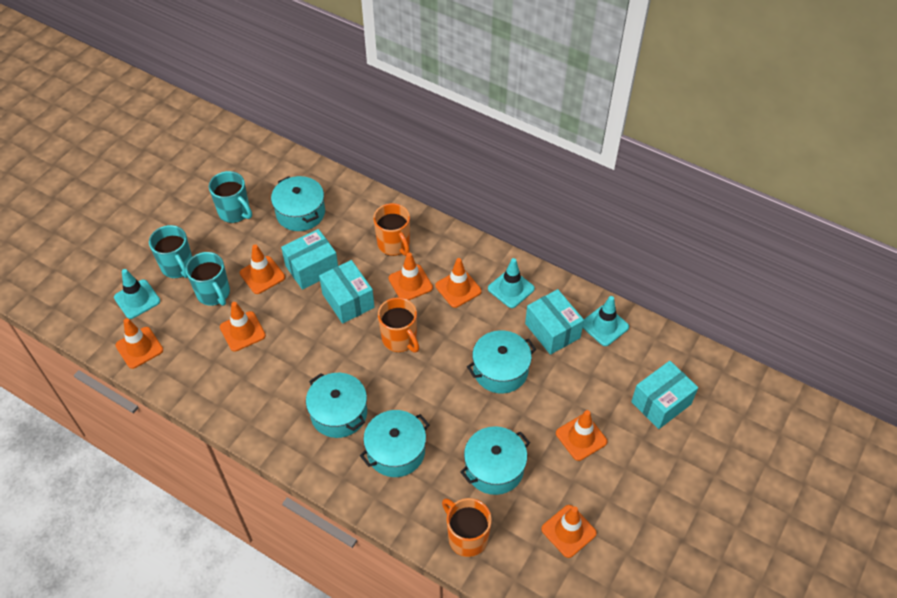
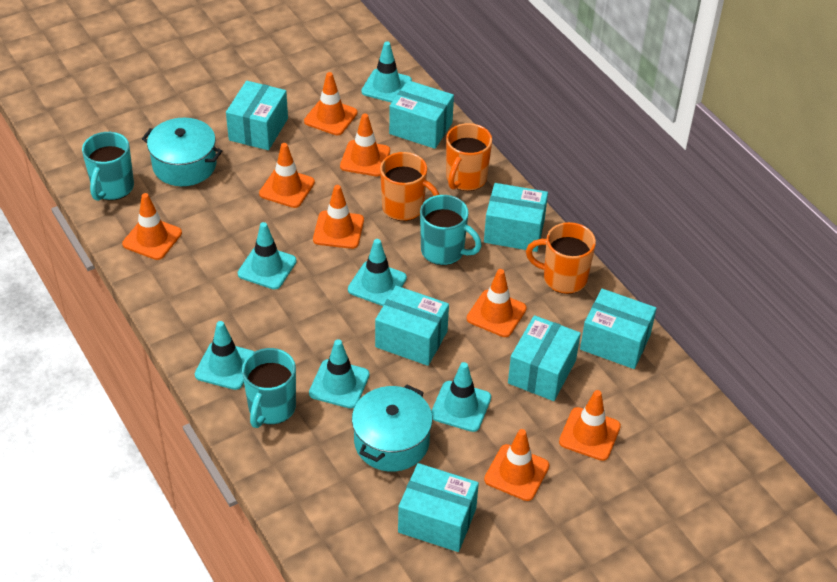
orange traffic cone: [115,318,163,369] [220,302,266,352] [240,244,285,294] [389,253,433,300] [435,258,482,308] [541,505,597,558] [556,410,607,461] = 7 -> [122,193,182,260] [259,143,315,208] [304,72,358,135] [313,185,364,249] [340,114,390,176] [467,269,527,337] [484,429,549,501] [559,390,621,461] = 8
turquoise box: [281,229,338,290] [319,260,375,324] [525,289,584,355] [631,361,698,429] = 4 -> [226,81,288,150] [375,286,449,366] [389,80,454,149] [398,463,479,552] [484,183,548,252] [508,315,581,401] [580,289,657,369] = 7
turquoise pot: [271,176,325,231] [306,373,367,438] [360,410,429,477] [460,426,530,495] [467,330,536,394] = 5 -> [142,118,222,186] [352,385,432,472] = 2
turquoise traffic cone: [114,269,160,319] [488,258,535,308] [583,296,629,346] = 3 -> [195,321,254,390] [238,222,297,289] [309,339,370,408] [348,239,407,306] [361,41,412,103] [431,362,491,432] = 6

